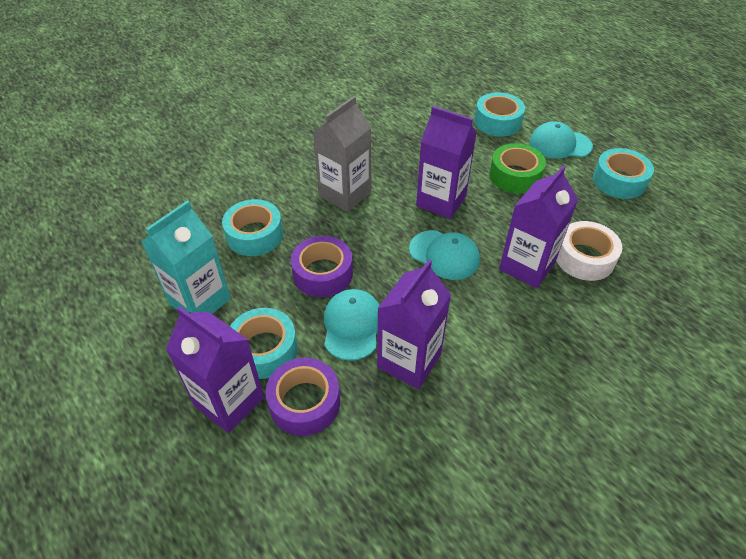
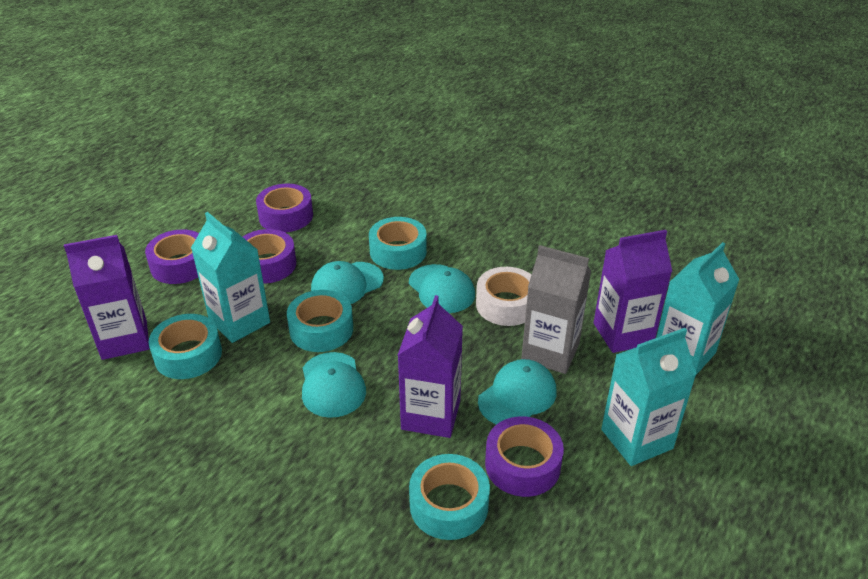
green tape: [490,143,546,193] = 1 -> none = 0
purple carton: [166,306,264,433] [377,260,451,389] [416,106,477,219] [499,165,578,288] = 4 -> [64,235,150,360] [398,295,463,438] [593,230,672,353] = 3
purple tape: [266,358,340,436] [291,236,353,297] = 2 -> [145,229,199,284] [243,229,296,284] [256,184,313,232] [485,416,564,497] = 4
turquoise cap: [324,289,380,361] [409,230,480,280] [530,122,593,158] = 3 -> [302,352,366,418] [311,261,384,304] [409,264,475,313] [478,359,556,425] = 4
turquoise carton: [141,200,231,314] = 1 -> [191,212,270,343] [601,328,697,466] [656,242,740,375] = 3

